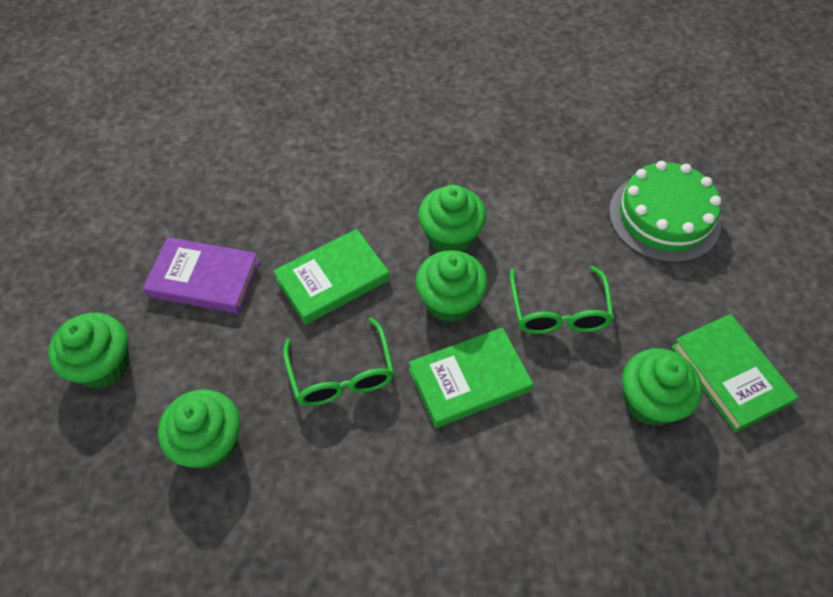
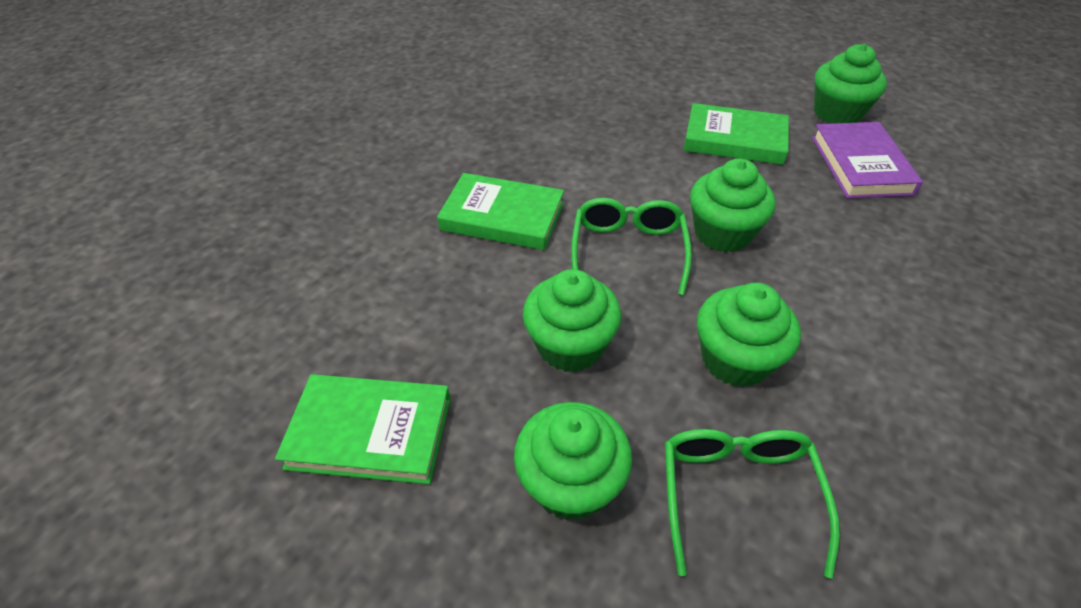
green cake: [609,161,721,263] = 1 -> none = 0

